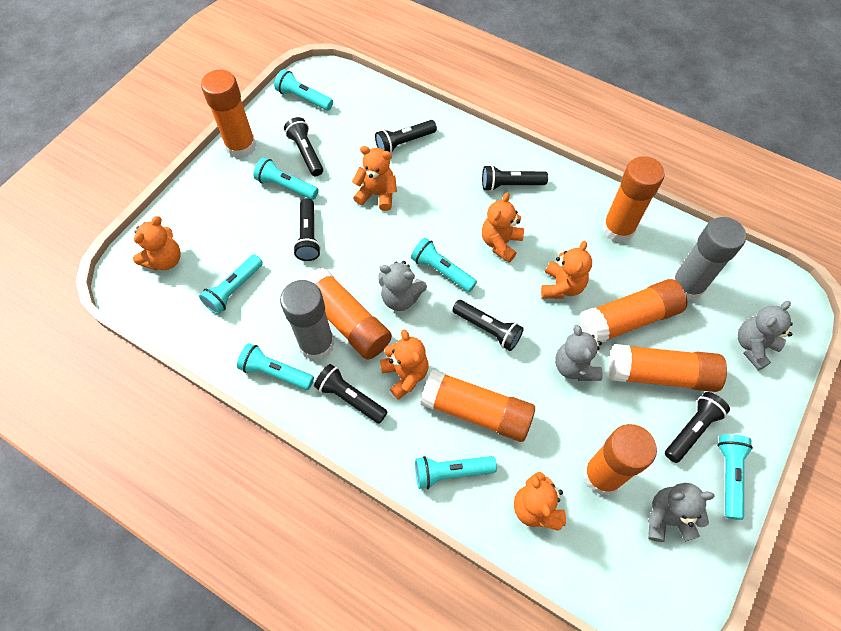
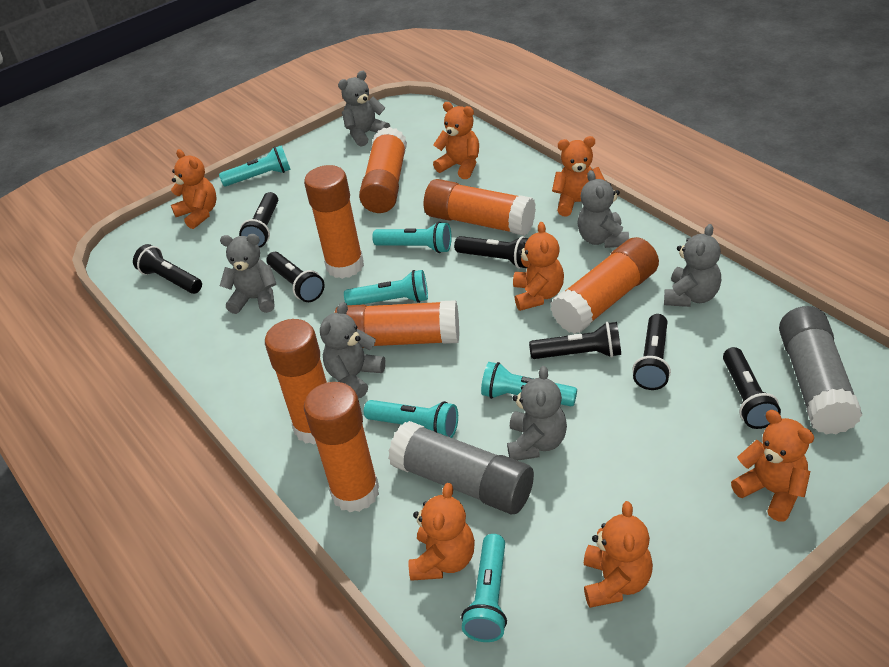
grey teddy bear: [378,261,427,311] [555,325,603,381] [648,483,715,542] [738,301,793,371] = 4 -> [220,234,276,314] [320,302,386,398] [338,71,390,147] [507,366,567,461] [578,170,629,248] [664,224,721,307] = 6
orange teddy bear: [133,216,181,271] [352,146,397,211] [380,329,429,400] [482,192,524,262] [514,472,566,531] [541,241,592,299] = 6 -> [171,149,217,229] [409,483,475,581] [433,102,479,179] [513,222,564,311] [552,136,605,217] [584,501,653,608] [731,410,814,522] = 7
turquoise flashlight: [199,254,263,314] [237,343,314,390] [253,157,319,200] [274,69,333,111] [411,238,477,292] [415,456,497,489] [717,434,753,520] = 7 -> [219,145,291,187] [344,270,428,305] [364,400,458,438] [372,222,452,253] [461,534,507,642] [481,362,577,406] = 6

